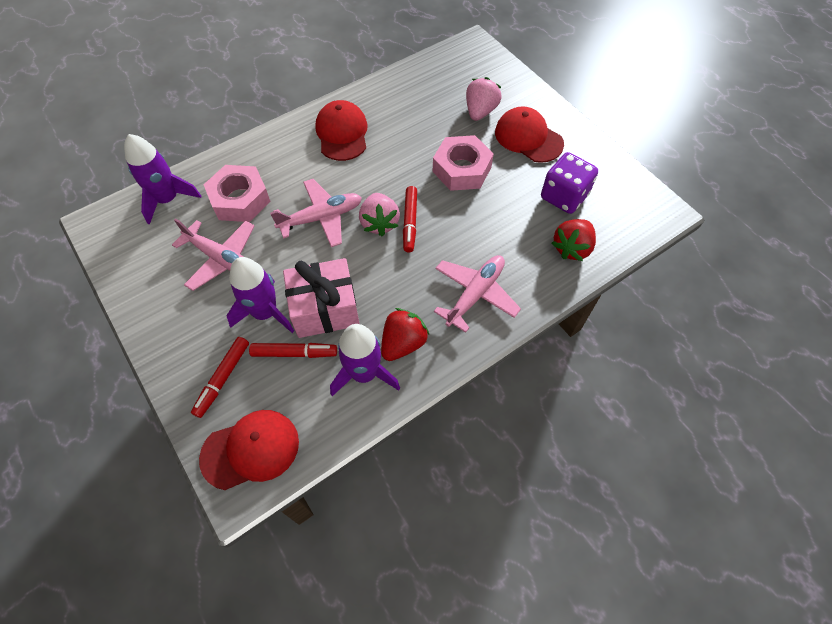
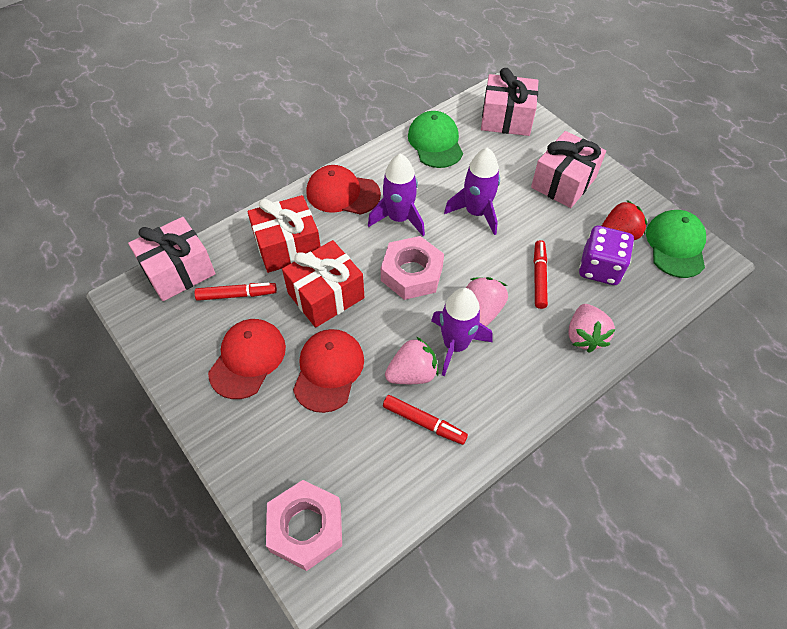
green cap: none = 0 -> [408,111,463,168] [646,210,706,278] = 2
pink gift: [283,258,360,338] = 1 -> [128,217,216,301] [481,68,539,136] [531,131,606,208] = 3
pink plane: [172,218,254,291] [270,179,362,247] [434,255,521,333] = 3 -> none = 0
pink strawberry: [359,193,400,236] [466,77,501,121] = 2 -> [385,337,439,384] [466,277,508,326] [568,304,615,353] = 3
red gift: none = 0 -> [247,195,321,273] [282,240,365,328] = 2
red strawberry: [381,308,429,361] [552,219,596,261] = 2 -> [602,200,647,240] = 1

